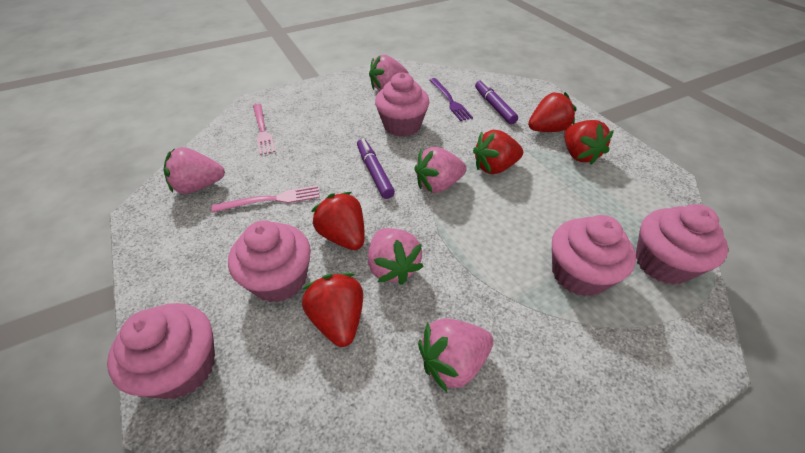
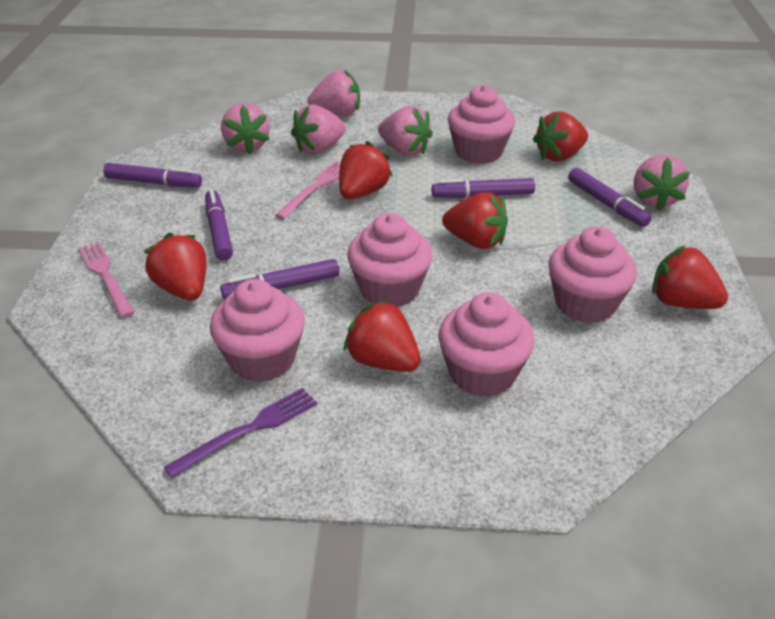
purple marker: [357,138,395,199] [475,80,518,124] = 2 -> [103,163,202,188] [205,189,233,261] [220,259,339,299] [432,178,535,198] [568,168,652,227] = 5
red strawberry: [301,273,363,347] [312,192,364,250] [473,130,523,174] [528,92,577,132] [564,120,614,165] = 5 -> [144,233,206,300] [339,141,392,199] [343,300,421,372] [442,192,508,249] [533,111,588,161] [652,245,728,309] = 6

